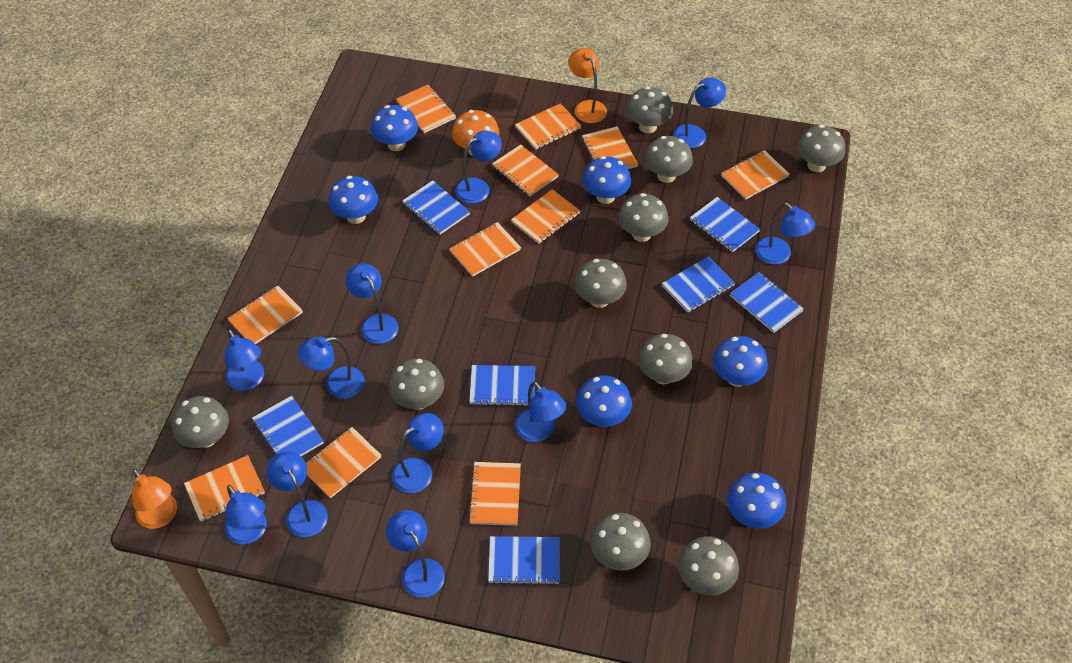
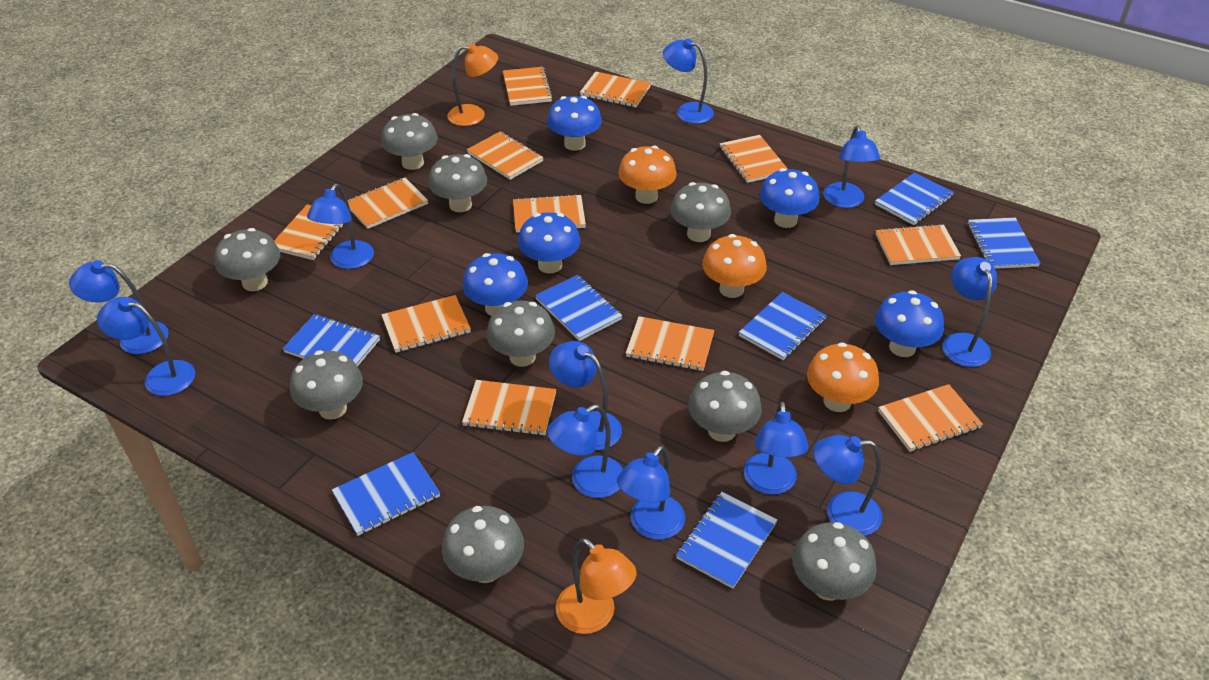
blue mushroom: [328,176,378,224] [371,105,418,151] [576,375,632,427] [582,156,631,204] [713,336,768,387] [727,473,786,529] = 6 -> [463,253,528,316] [518,212,580,274] [547,96,602,151] [759,168,820,228] [875,290,944,357] = 5
grey mushroom: [172,396,229,448] [389,359,444,410] [574,259,627,308] [590,513,651,571] [618,193,669,242] [626,87,673,133] [638,334,693,385] [645,136,693,183] [678,536,739,595] [797,125,845,172] = 10 -> [215,228,280,291] [290,350,363,420] [381,113,438,170] [428,154,487,212] [442,506,524,583] [487,300,555,367] [670,182,731,242] [688,371,762,442] [792,522,877,601] = 9
orange mushroom: [452,110,499,156] = 1 -> [618,145,677,204] [702,234,767,298] [807,342,879,412] = 3
orange notebook: [184,455,265,522] [227,286,303,344] [306,427,382,498] [396,85,456,133] [449,222,521,277] [468,462,521,526] [492,144,559,196] [511,189,580,244] [515,103,581,150] [582,126,638,169] [721,150,790,200] = 11 -> [274,205,345,260] [348,178,428,229] [381,295,471,353] [462,380,556,436] [467,131,544,180] [503,67,553,106] [513,194,586,232] [580,71,651,107] [626,316,714,371] [720,135,788,183] [876,224,961,265] [878,384,983,452] = 12

